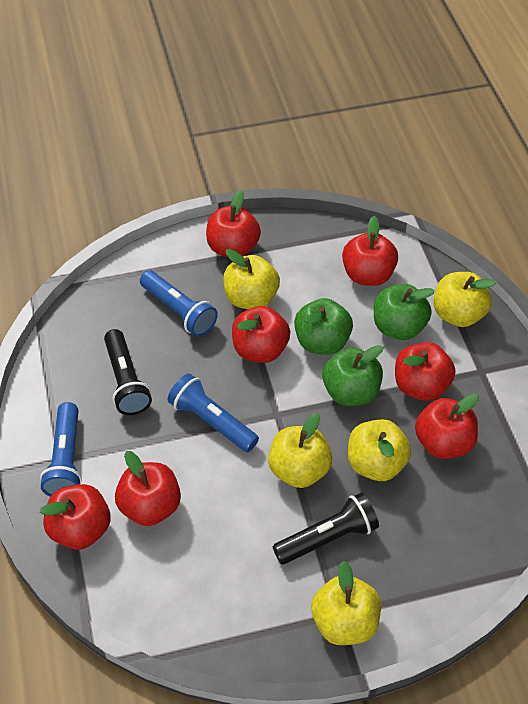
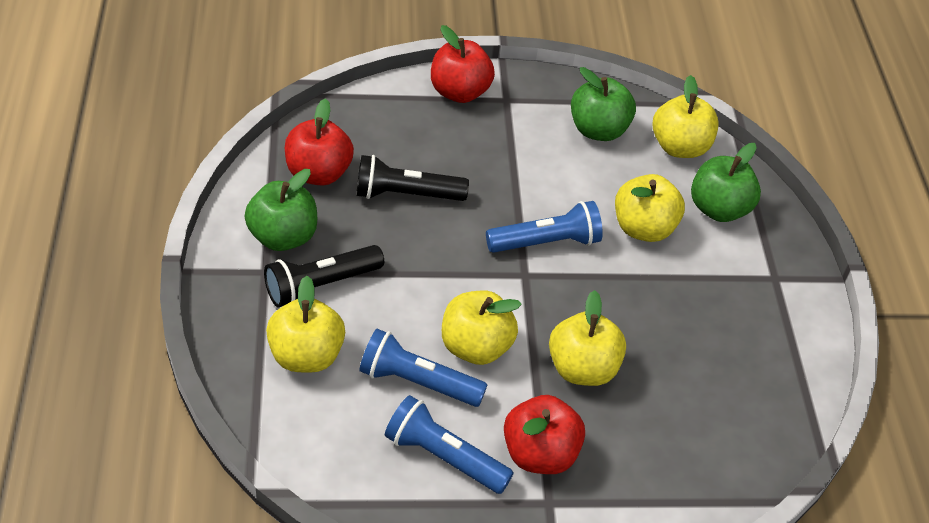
red apple: [40,484,111,550] [115,451,181,526] [206,190,261,258] [232,306,291,363] [342,216,398,286] [395,342,455,401] [415,394,479,459] = 7 -> [285,98,354,186] [431,25,495,103] [504,395,585,474] = 3

